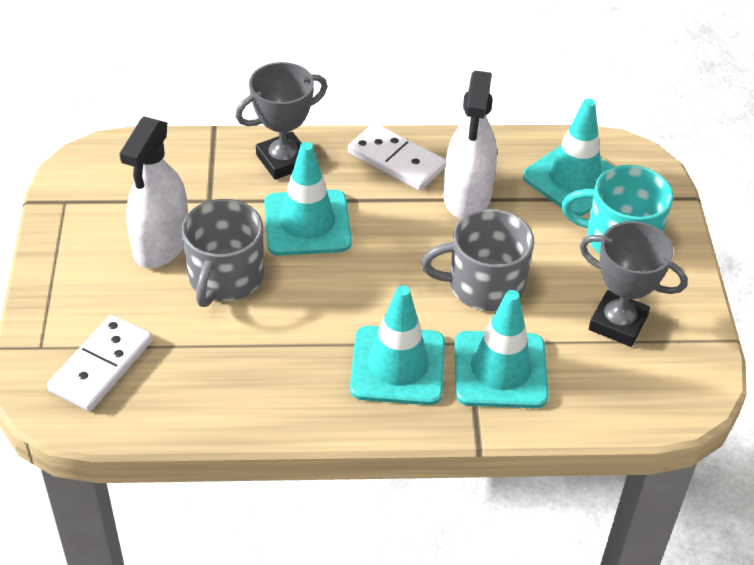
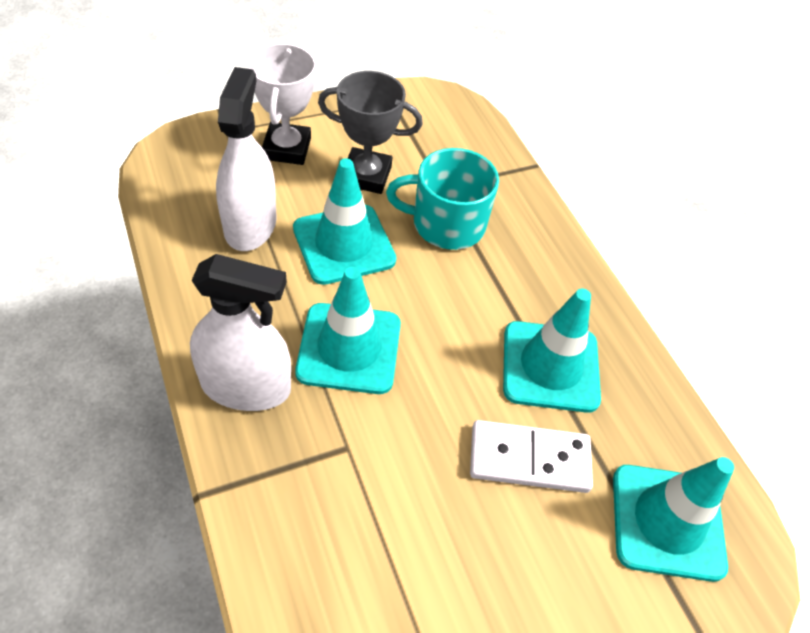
grey mug: [182,199,264,307] [421,209,534,311] = 2 -> none = 0
grey trophy: [236,62,327,180] [580,221,688,347] = 2 -> [318,71,422,194] = 1
white domino: [47,315,152,411] [348,123,446,191] = 2 -> [470,420,593,493] = 1
white trophy: none = 0 -> [248,43,316,165] = 1

